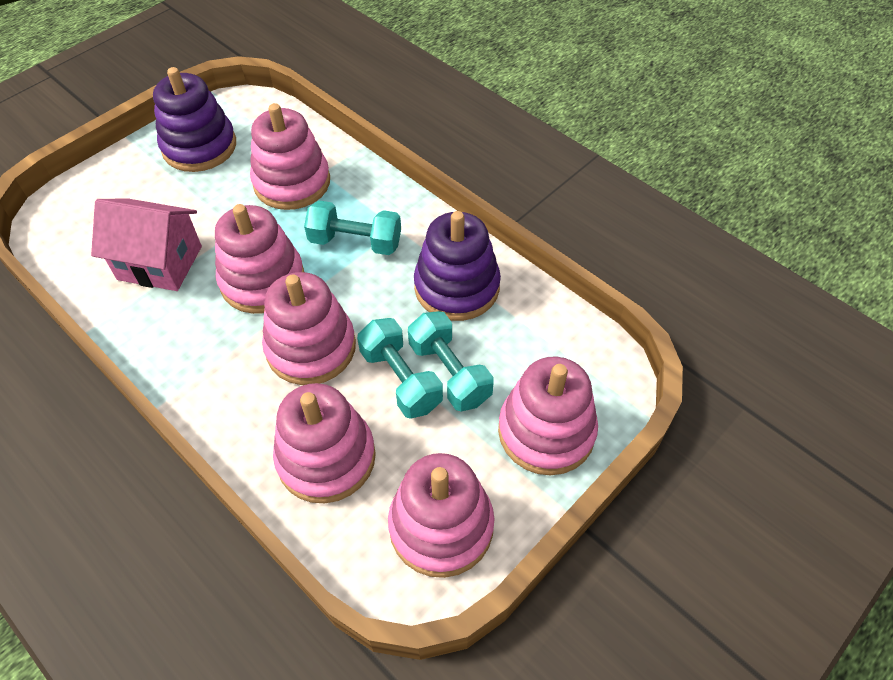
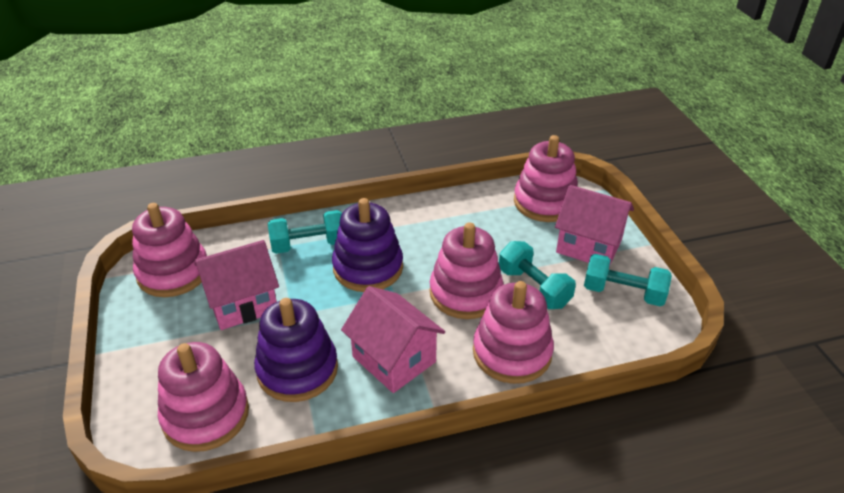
pink house: [91,198,202,291] = 1 -> [194,240,279,330] [341,286,445,393] [555,185,634,267] = 3
pink stacking toy: [215,204,304,314] [250,103,330,210] [262,272,356,385] [273,383,376,503] [388,453,494,578] [498,357,598,475] = 6 -> [132,203,207,297] [158,342,249,452] [430,222,503,319] [473,281,554,384] [514,135,578,222] = 5

